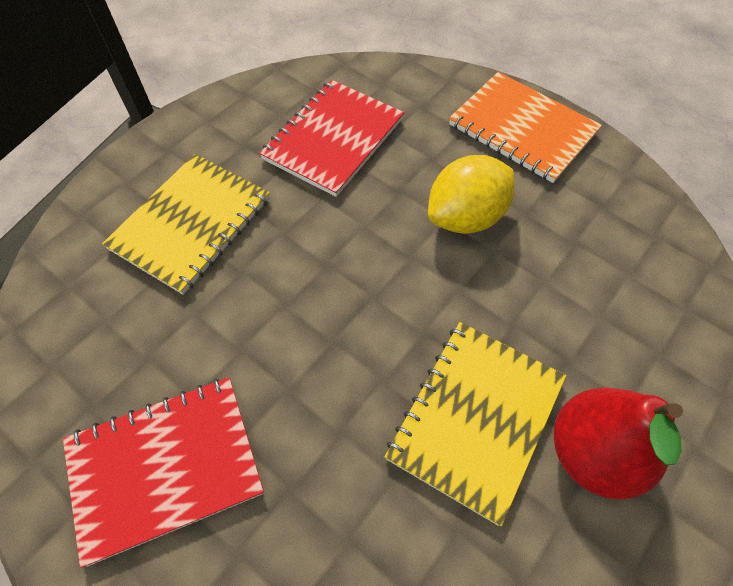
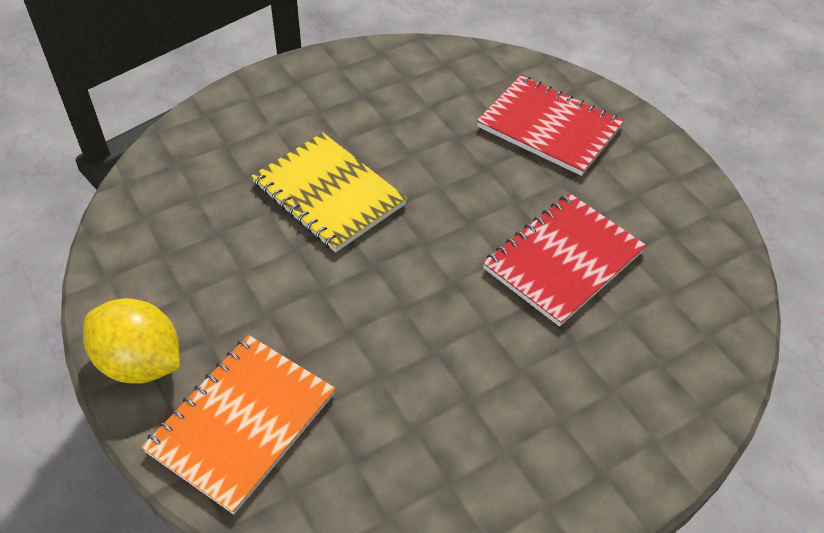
red pear: [553,387,683,500] = 1 -> none = 0
yellow notebook: [102,154,270,295] [385,322,566,526] = 2 -> [251,132,407,252] = 1

